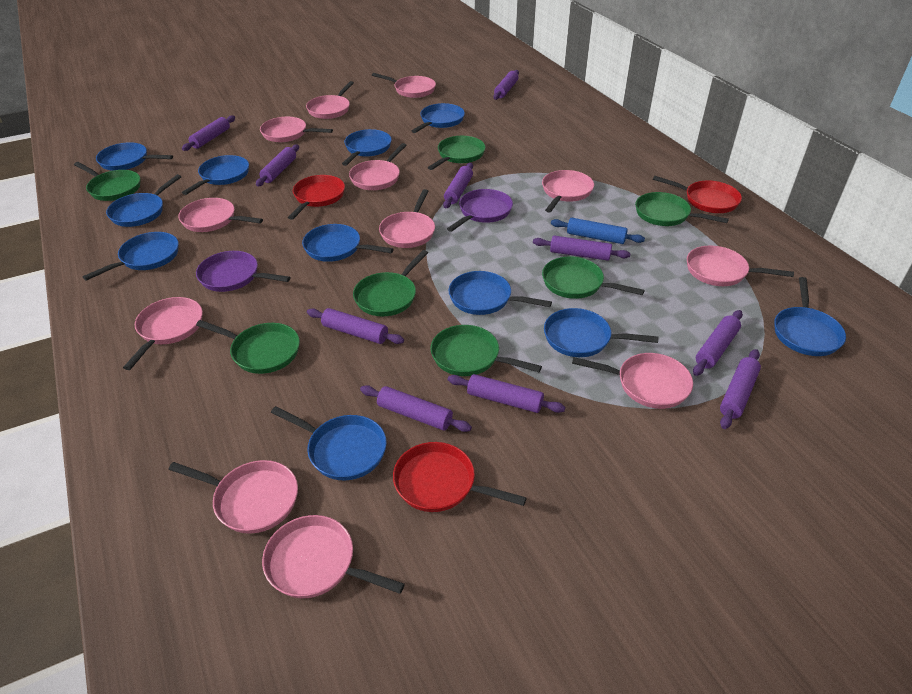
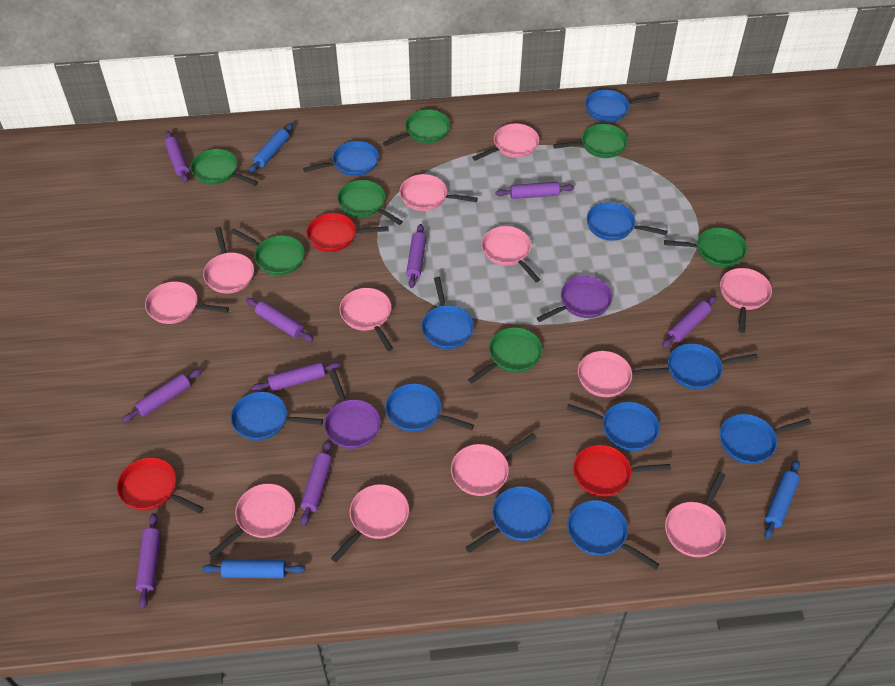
blue rolling pin: [551,218,645,244] = 1 -> [202,560,305,578] [249,124,293,173] [764,460,800,540] = 3
purple rolling pin: [182,115,235,151] [256,144,299,186] [307,308,404,344] [360,385,472,432] [443,163,473,208] [448,374,565,413] [493,70,519,100] [533,236,631,261] [693,310,743,376] [720,349,761,429] = 10 -> [122,369,202,422] [136,513,161,609] [165,131,189,183] [246,298,313,342] [252,362,341,391] [301,440,332,526] [406,224,426,288] [495,182,574,199] [662,296,717,348] = 9

